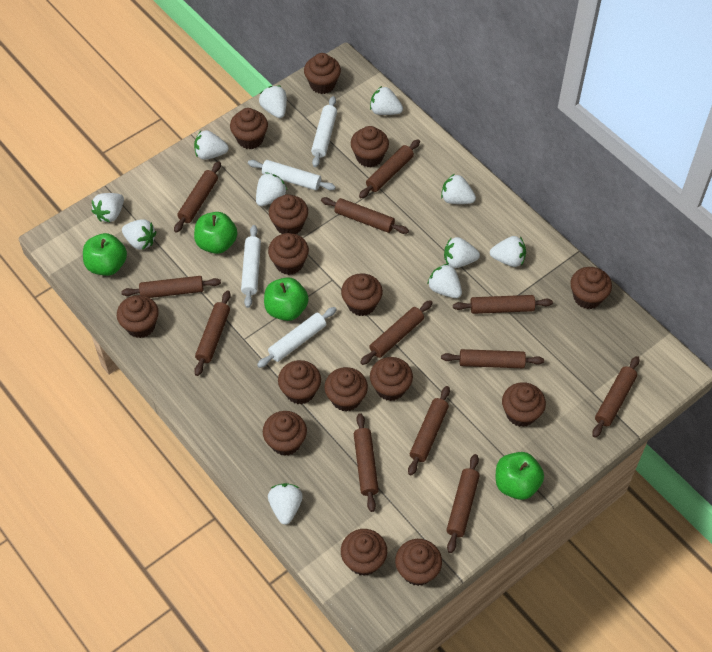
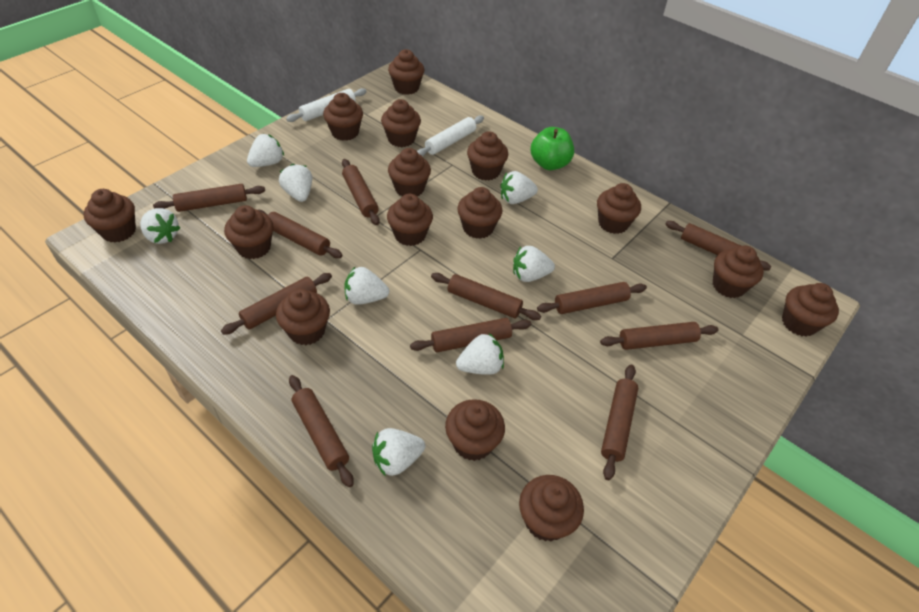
brown rolling pin: [121,276,221,298] [174,161,221,233] [194,290,231,376] [321,197,409,234] [354,413,379,512] [359,139,420,198] [360,300,433,365] [408,386,450,475] [441,349,544,368] [446,454,480,553] [453,295,553,314] [592,356,640,438] = 12 -> [153,184,265,212] [221,273,332,335] [259,210,342,258] [289,375,354,487] [342,159,380,225] [410,318,532,352] [431,273,541,320] [537,282,647,314] [600,322,718,350] [601,365,638,480] [665,221,771,270] = 11
green apple: [83,233,127,276] [194,212,237,254] [264,277,309,321] [496,452,544,500] = 4 -> [530,127,574,170] = 1
white rolling pin: [241,225,261,308] [248,160,336,191] [257,307,337,368] [311,96,337,167] = 4 -> [286,88,367,122] [417,115,484,157] = 2
white strawberry: [92,193,124,222] [122,219,156,250] [194,130,229,160] [256,172,287,206] [259,86,287,118] [268,483,303,525] [370,86,403,115] [427,263,462,298] [441,174,476,204] [444,237,480,268] [490,236,526,267] = 11 -> [141,208,180,244] [247,134,284,167] [279,164,312,202] [345,267,389,305] [372,428,425,476] [456,333,504,375] [500,171,538,204] [513,246,555,282] = 8

